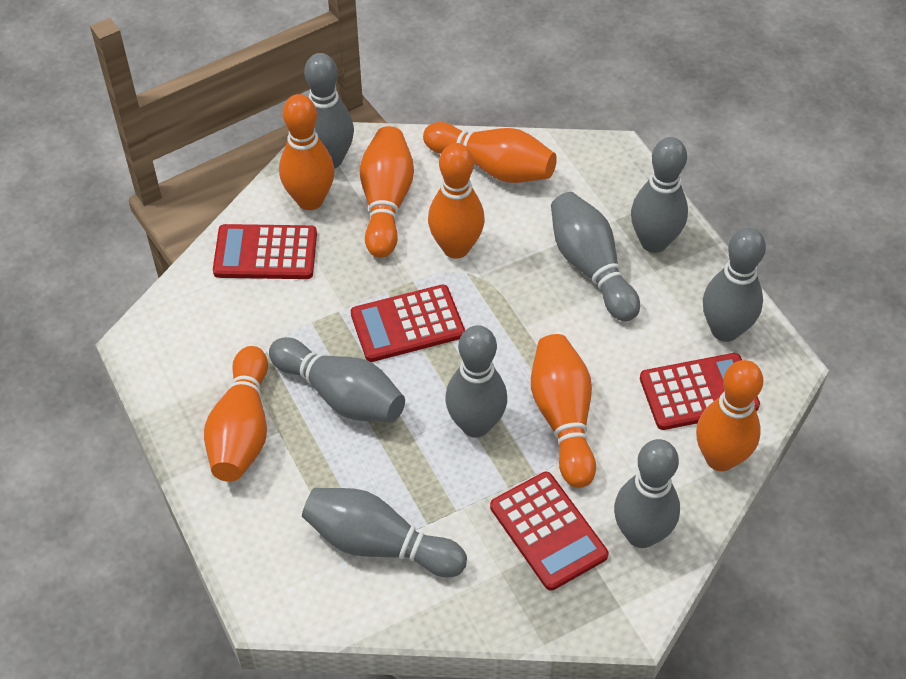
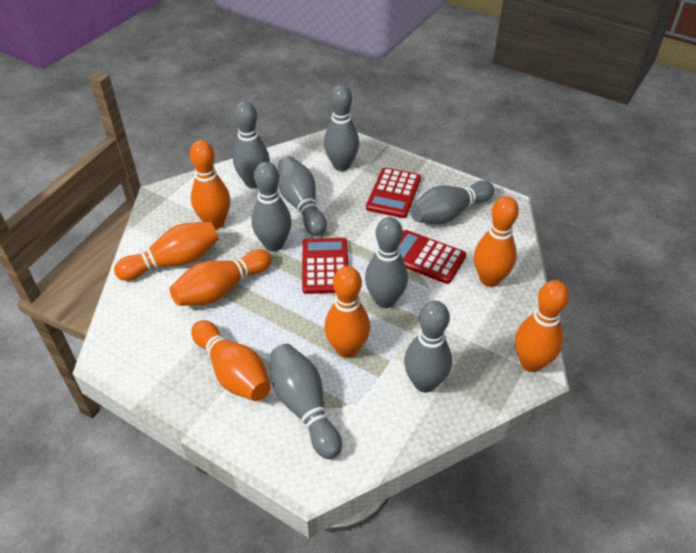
red calculator: [213,224,317,279] [351,285,465,362] [490,472,608,591] [640,353,760,430] = 4 -> [302,238,348,294] [366,167,421,218] [399,230,466,284] = 3

